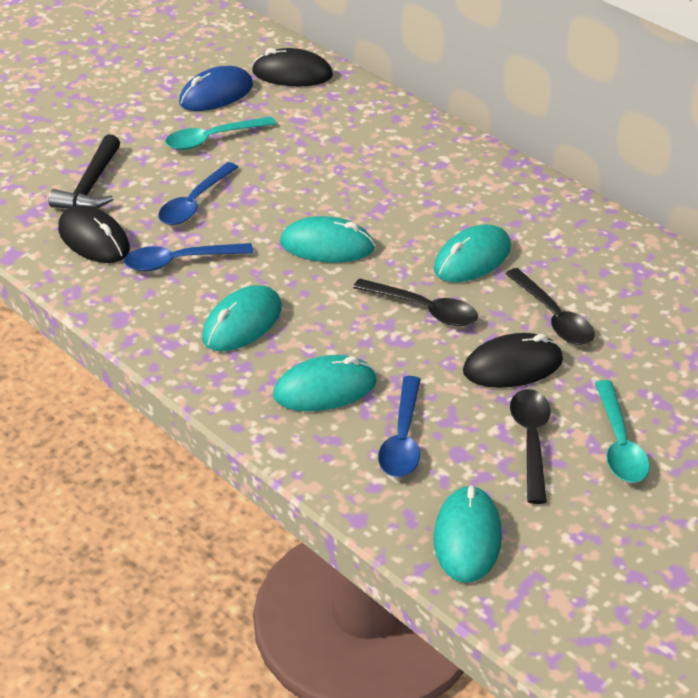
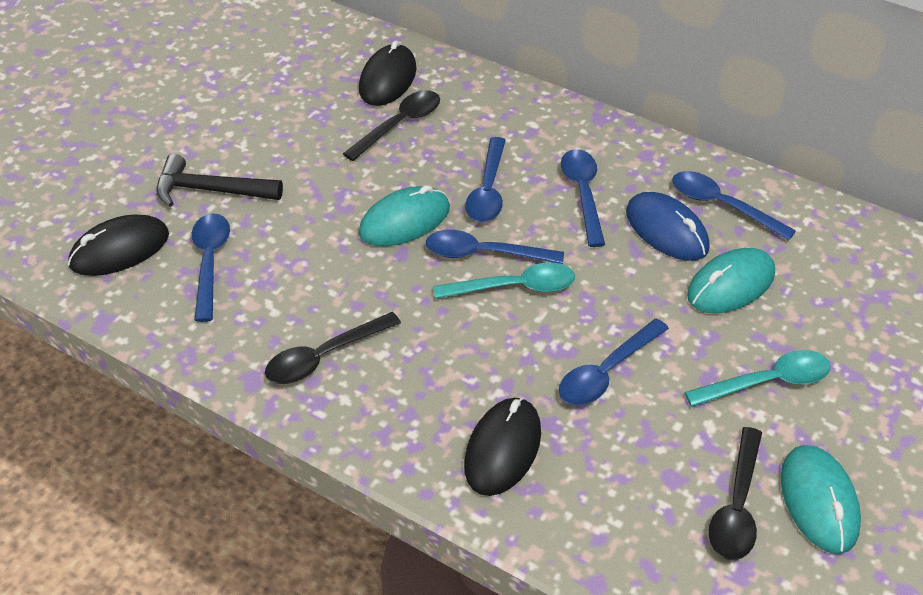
blue spoon: [124,243,253,271] [158,162,238,225] [378,376,421,477] = 3 -> [192,213,230,322] [426,230,564,264] [465,137,506,222] [559,318,669,406] [561,149,605,247] [672,171,796,241] = 6
turquoise mouse: [202,285,282,351] [273,355,377,411] [280,216,375,263] [434,224,511,282] [434,485,502,583] = 5 -> [359,185,450,246] [687,248,775,313] [781,445,861,554] = 3

